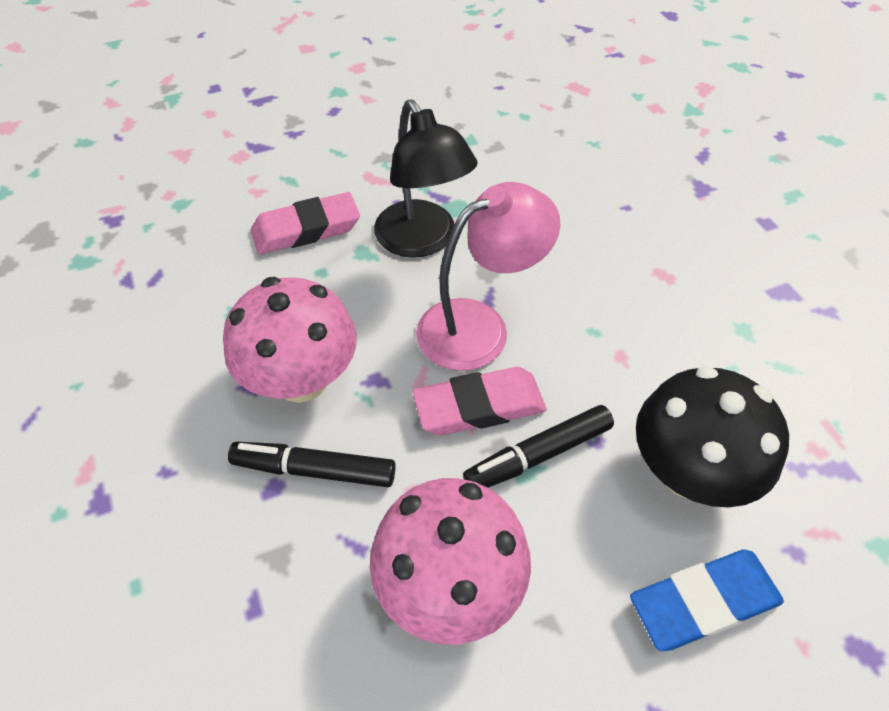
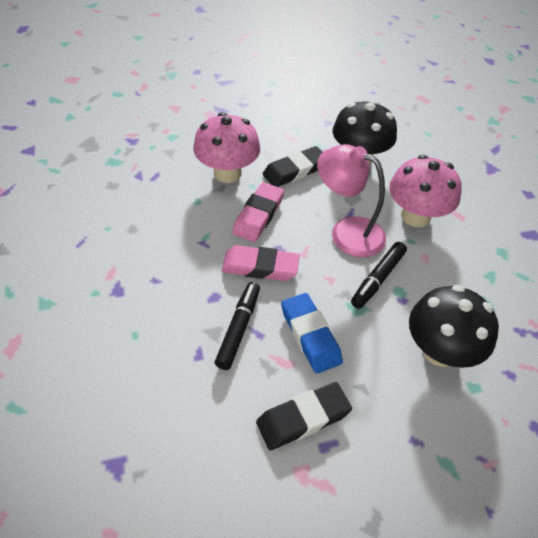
black eraser: none = 0 -> [256,382,352,450] [263,146,323,187] = 2
black lamp: [374,100,478,258] = 1 -> none = 0
black mushroom: [636,366,789,508] = 1 -> [333,100,397,165] [409,285,499,368] = 2

